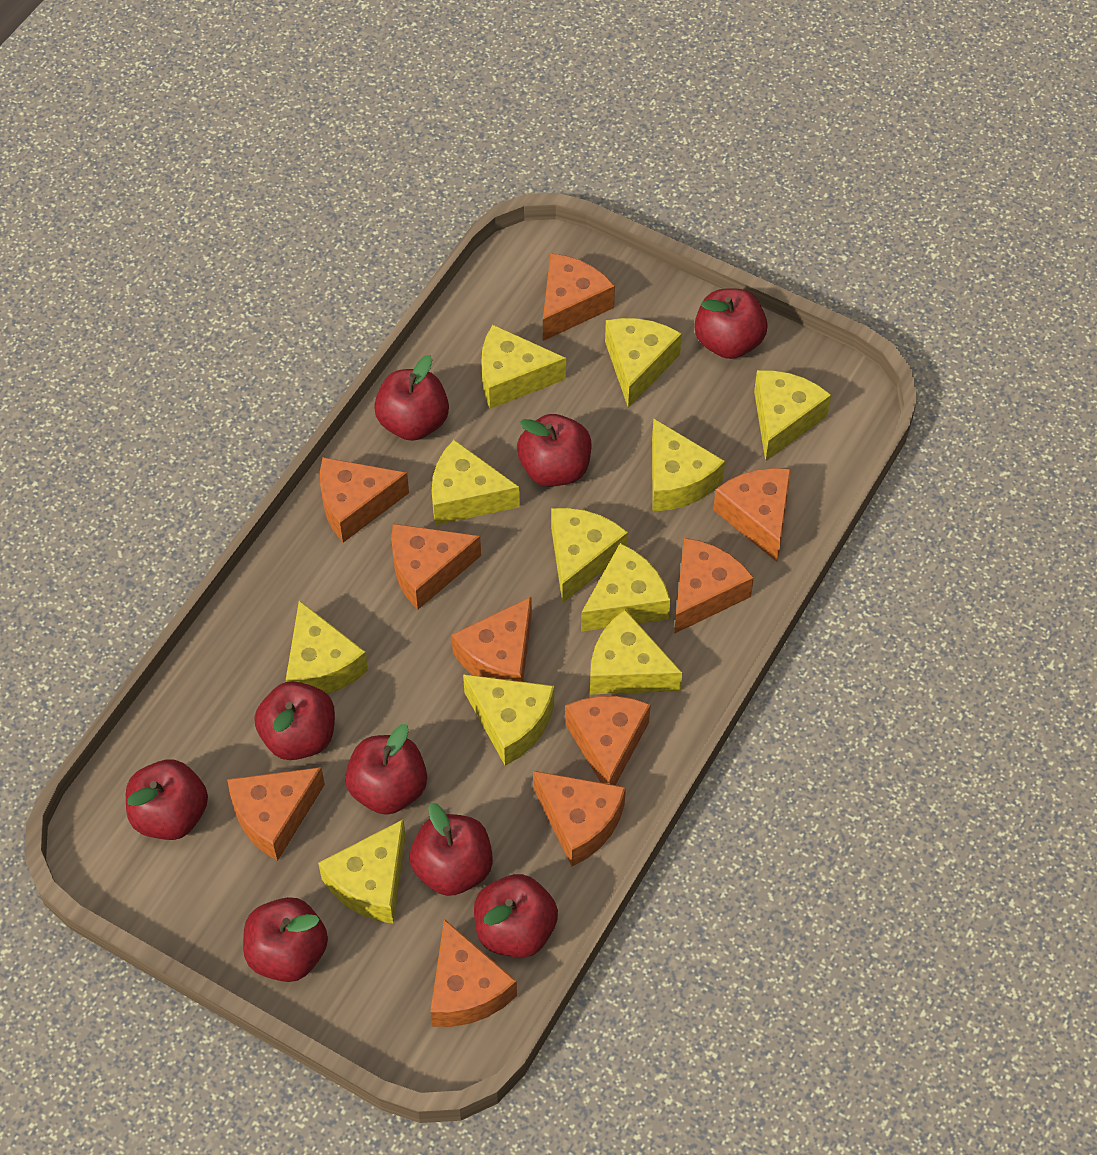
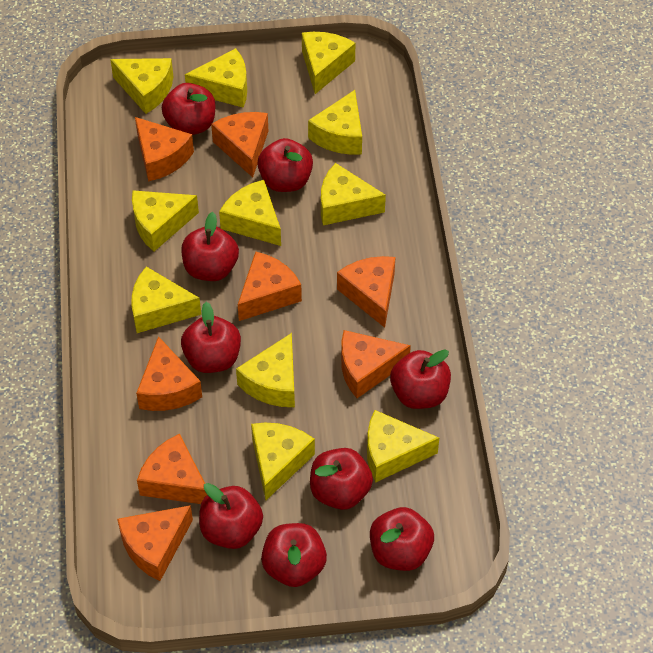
orange cheese: [227,767,325,861] [320,457,409,543] [391,524,481,610] [430,919,517,1027] [452,596,532,682] [533,771,626,866] [543,253,615,341] [565,696,651,785] [674,538,754,634] [713,468,791,562] = 10 -> [117,505,193,581] [135,117,194,182] [136,336,202,411] [137,434,207,504] [211,112,268,177] [238,252,302,321] [337,256,395,328] [341,330,411,398] = 8

